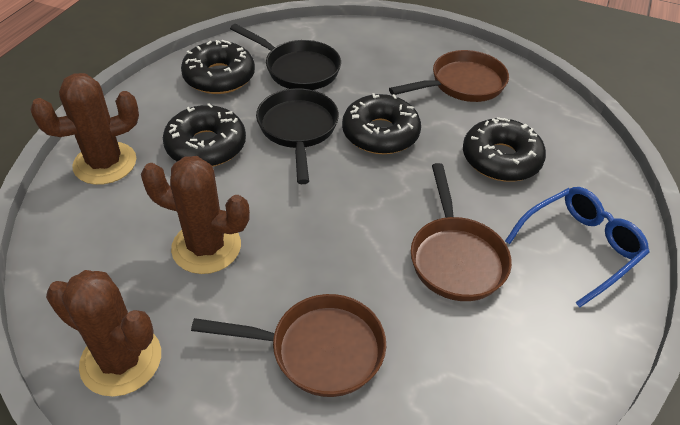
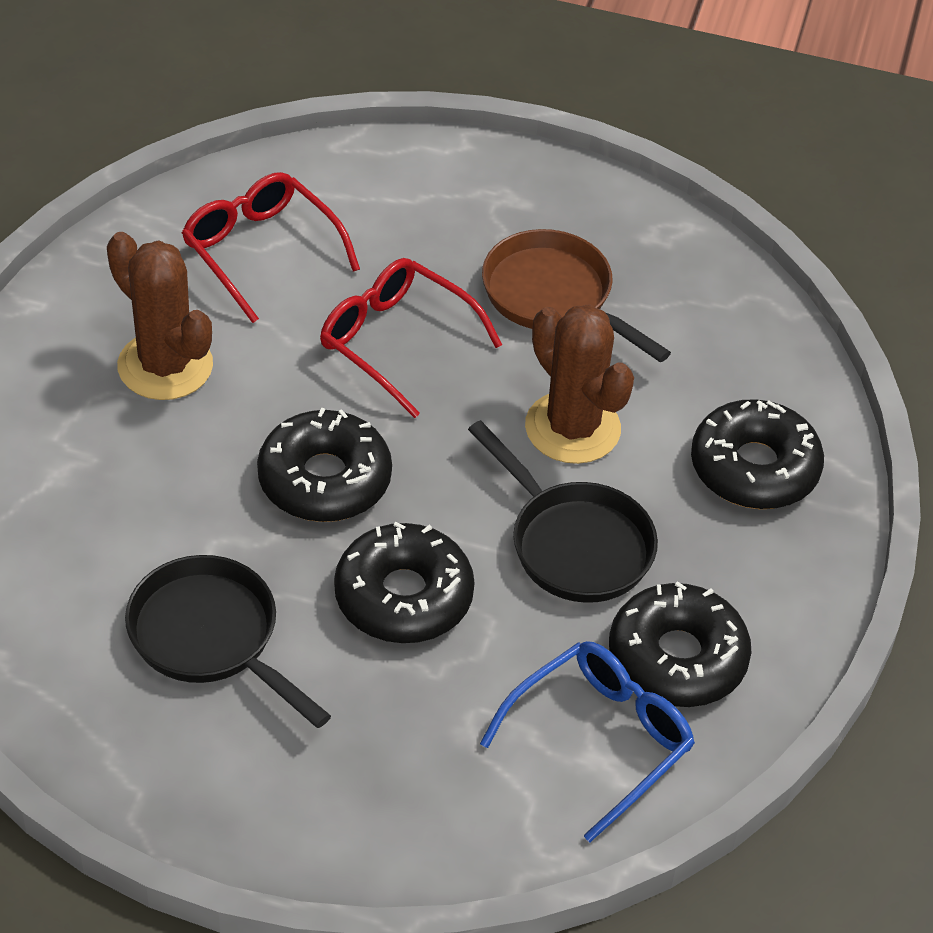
brown cactus: [30,73,139,185] [46,270,161,397] [141,156,250,274] = 3 -> [107,232,213,400] [525,304,634,464] = 2
brown pan: [191,294,386,397] [389,50,509,102] [411,163,512,301] = 3 -> [482,229,671,362] = 1
red glasses: none = 0 -> [182,172,360,323] [320,258,502,418] = 2

